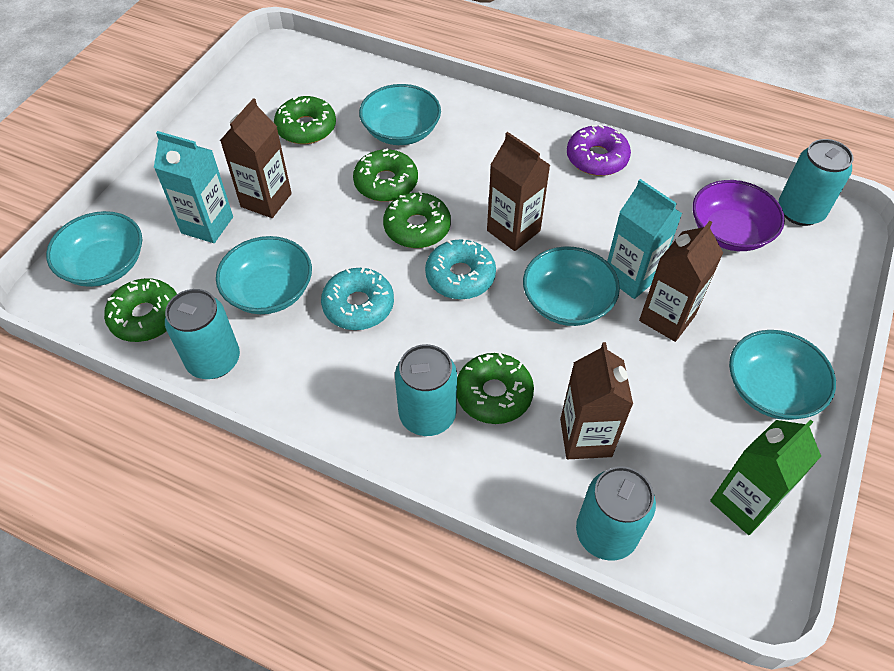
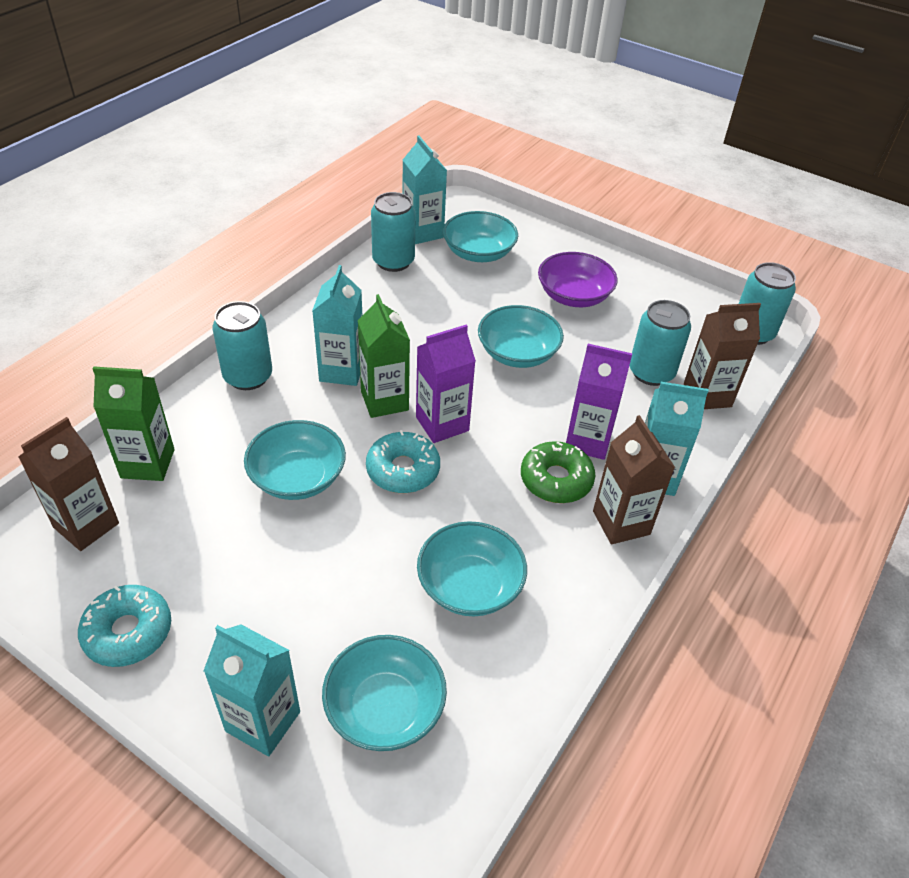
brown carton: [220,98,292,218] [487,132,550,251] [560,342,633,459] [639,221,723,342] = 4 -> [18,417,119,551] [593,415,675,544] [684,303,761,409] = 3
green carton: [710,419,821,535] = 1 -> [92,366,175,481] [358,294,410,418] = 2
green donut: [104,278,177,342] [274,96,336,144] [353,149,418,202] [383,191,451,248] [457,353,534,424] = 5 -> [521,441,595,503] = 1
purple carton: none = 0 -> [416,325,476,443] [566,344,632,460] = 2
purple donut: [567,125,631,176] = 1 -> none = 0
turquoise carton: [154,131,233,243] [607,179,682,299] = 2 -> [204,625,300,757] [312,265,362,386] [403,136,447,244] [645,382,708,496] = 4

